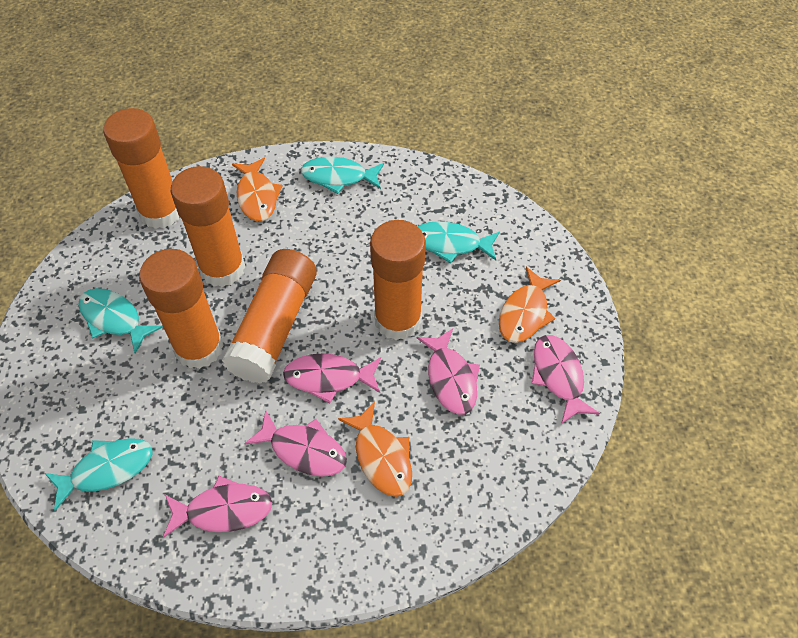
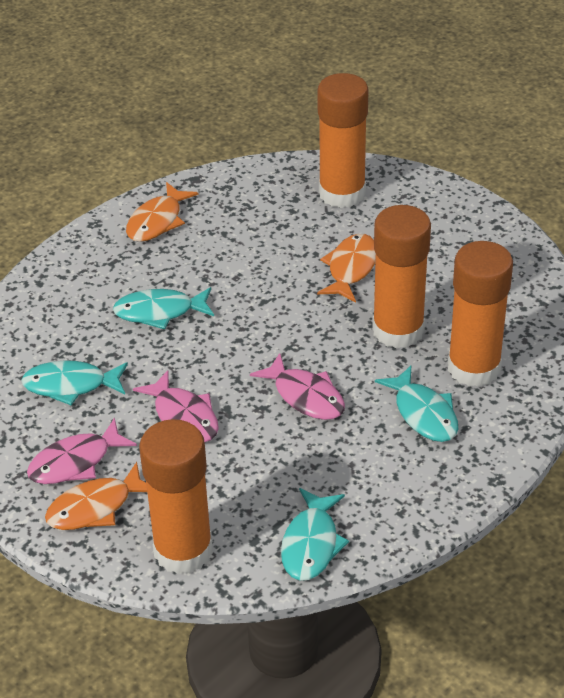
orange glue stick: [103,108,179,229] [139,249,224,369] [171,166,246,287] [222,249,317,384] [370,220,426,340] = 5 -> [139,419,213,574] [317,73,369,208] [372,205,431,349] [448,241,513,387] = 4
pink fish: [163,476,272,538] [244,410,347,476] [283,353,381,403] [416,328,480,415] [531,335,600,424] = 5 -> [27,418,137,484] [133,370,219,442] [250,353,345,420] = 3

